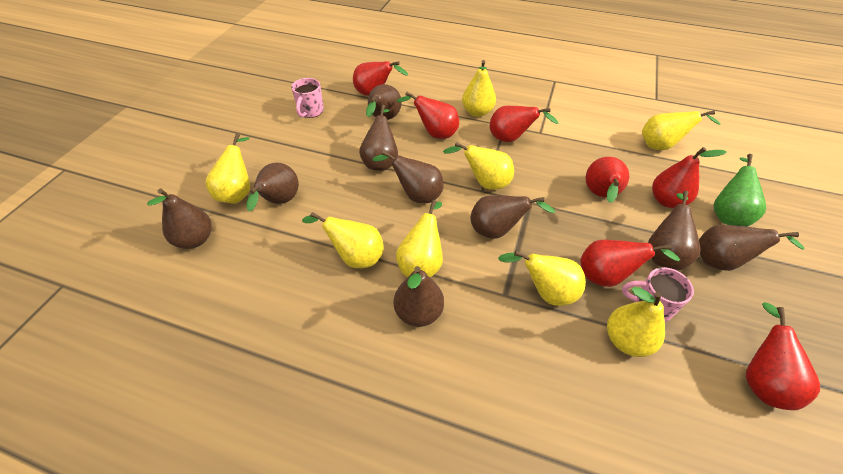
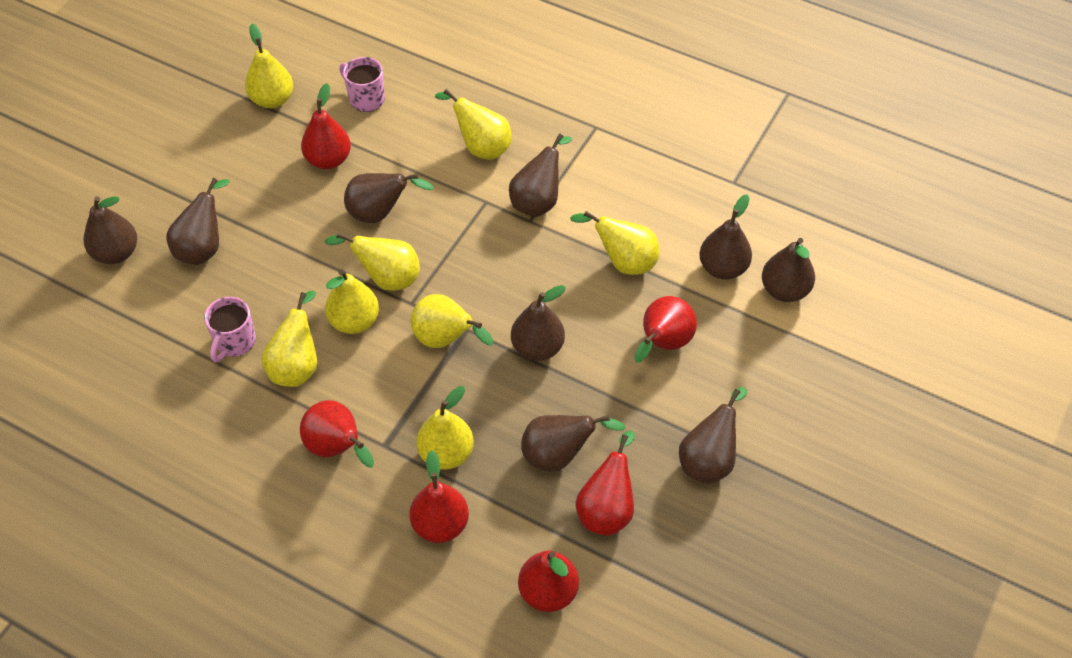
green pear: [713,154,766,227] = 1 -> none = 0
red pear: [353,61,408,96] [397,92,459,139] [490,106,558,142] [580,240,680,287] [585,157,629,203] [652,147,727,208] [746,302,820,410] = 7 -> [300,400,374,468] [301,83,351,169] [409,450,469,543] [518,550,579,612] [576,431,635,535] [634,296,697,363] = 6

